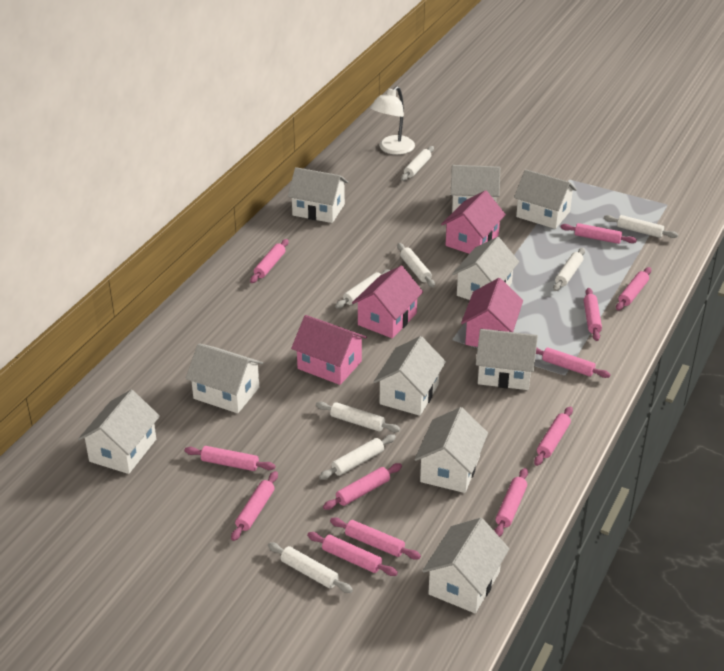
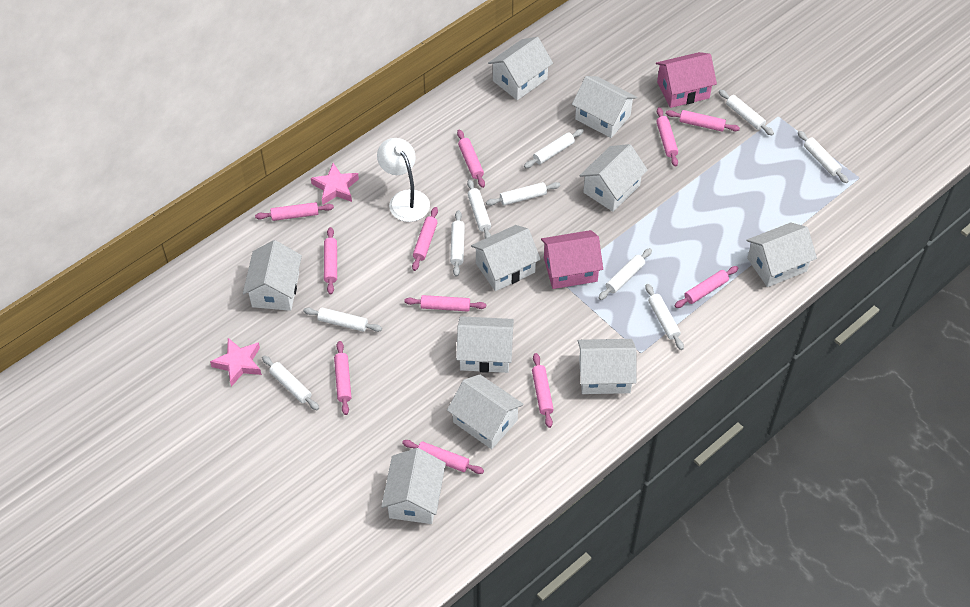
pink house: [291,315,367,385] [352,266,423,338] [441,190,506,254] [461,278,523,347] = 4 -> [541,230,603,289] [656,52,717,108] = 2
pink rolling pin: [184,446,276,471] [231,471,278,541] [250,239,289,283] [307,532,398,576] [323,463,402,510] [330,517,421,560] [494,468,528,537] [534,406,573,466] [536,347,611,378] [561,223,637,244] [584,288,602,341] [616,267,651,311] = 12 -> [255,202,334,221] [324,227,337,294] [334,341,351,415] [402,440,484,474] [404,295,486,311] [412,207,438,271] [457,130,485,188] [532,353,554,428] [656,107,678,167] [666,110,740,131] [675,266,739,308] = 11
pink star: none = 0 -> [210,338,262,387] [311,163,359,205] = 2
white rolling pin: [268,542,353,593] [316,402,400,432] [319,434,396,479] [335,269,391,308] [397,243,435,287] [401,146,434,181] [553,248,585,291] [604,215,678,238] = 8 -> [262,355,319,410] [303,307,382,332] [450,210,465,277] [467,179,491,239] [486,182,560,206] [524,129,584,168] [599,248,652,300] [645,284,684,350] [719,90,774,136] [798,131,849,183] = 10

